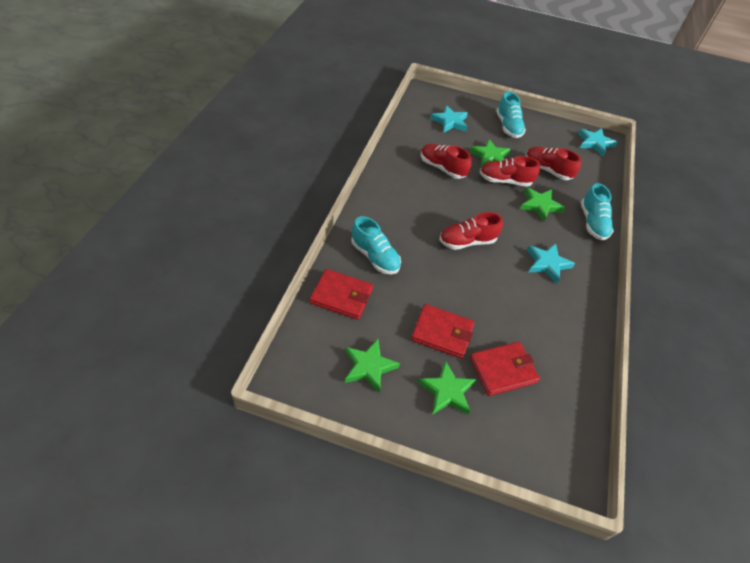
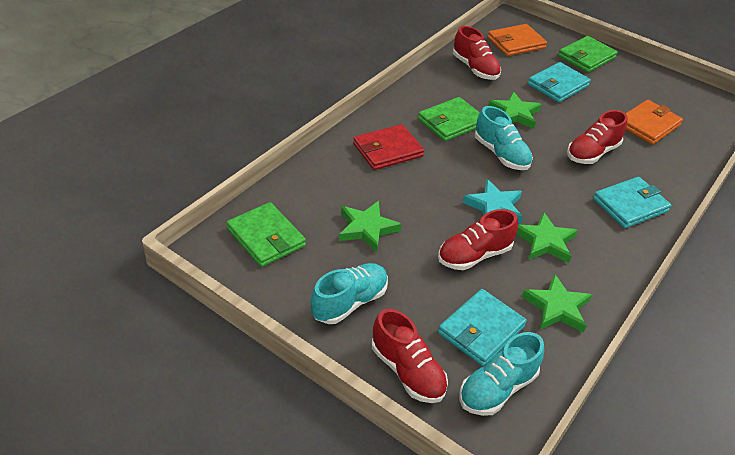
green wallet: none = 0 -> [227,202,306,267] [418,97,480,141] [558,36,618,73] = 3
orange wallet: none = 0 -> [487,24,547,56] [626,100,683,145] = 2
red wallet: [310,269,373,320] [411,304,475,359] [470,342,540,396] = 3 -> [353,124,424,170] = 1
turquoise star: [430,105,468,133] [527,243,575,284] [578,128,617,156] = 3 -> [463,179,523,224] = 1
turquoise wallet: none = 0 -> [438,289,527,366] [528,62,591,102] [593,177,671,228] = 3

